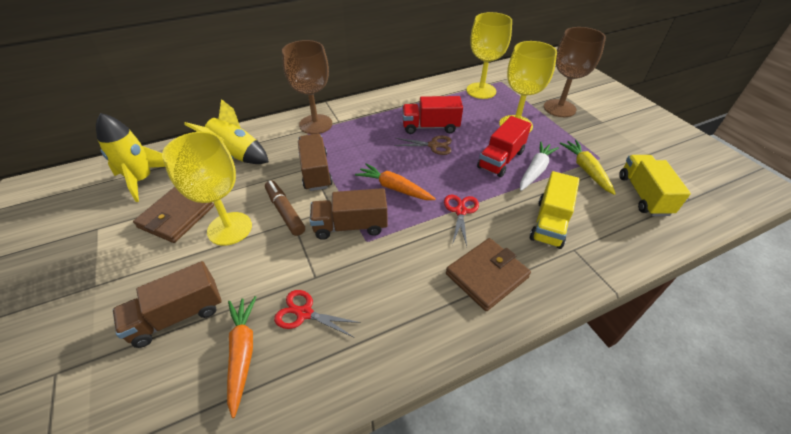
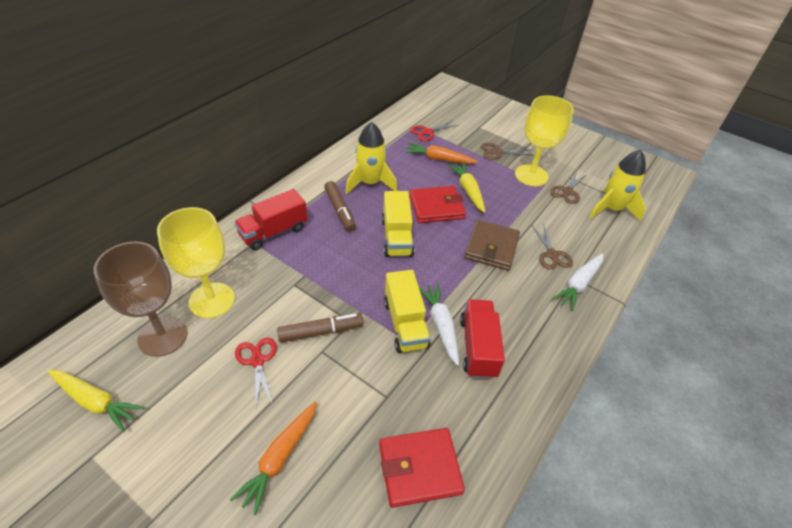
brown goblet: [282,40,332,134] [544,27,606,117] = 2 -> [94,241,188,357] = 1
brown marker: [265,180,305,236] = 1 -> [277,313,363,343] [324,181,356,232] = 2
brown scissors: [394,136,452,155] = 1 -> [481,143,534,160] [532,223,573,269] [550,171,587,204] = 3
brown truck: [113,261,222,348] [298,134,333,191] [310,188,388,240] = 3 -> none = 0
brown wallet: [133,187,214,243] [446,238,531,311] = 2 -> [464,220,520,271] = 1
red wallet: none = 0 -> [379,428,465,508] [409,186,466,223] = 2
white carrot: [520,141,559,191] = 1 -> [419,283,459,366] [552,253,603,311] = 2
yellow carrot: [560,140,616,195] = 1 -> [48,370,145,432] [448,162,485,213] = 2
yellow goblet: [162,131,252,246] [466,12,512,99] [499,41,557,133] = 3 -> [157,207,235,318] [515,95,574,186] = 2

